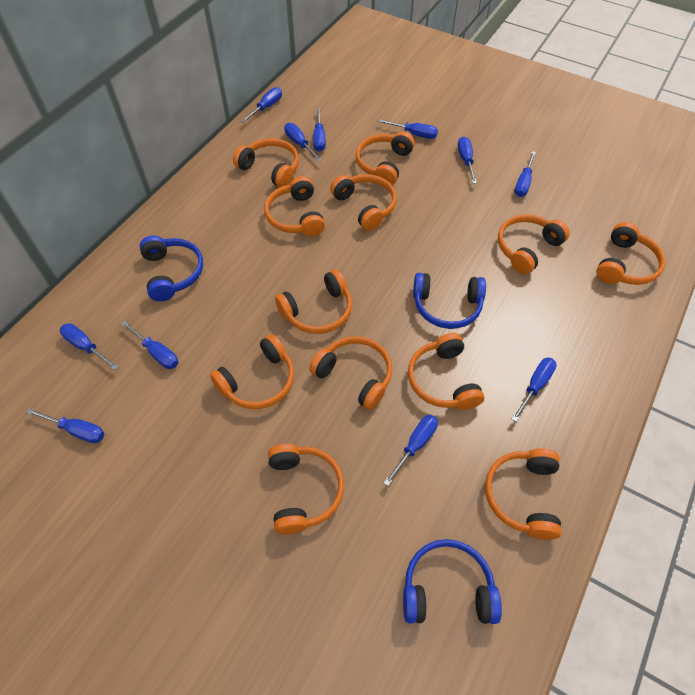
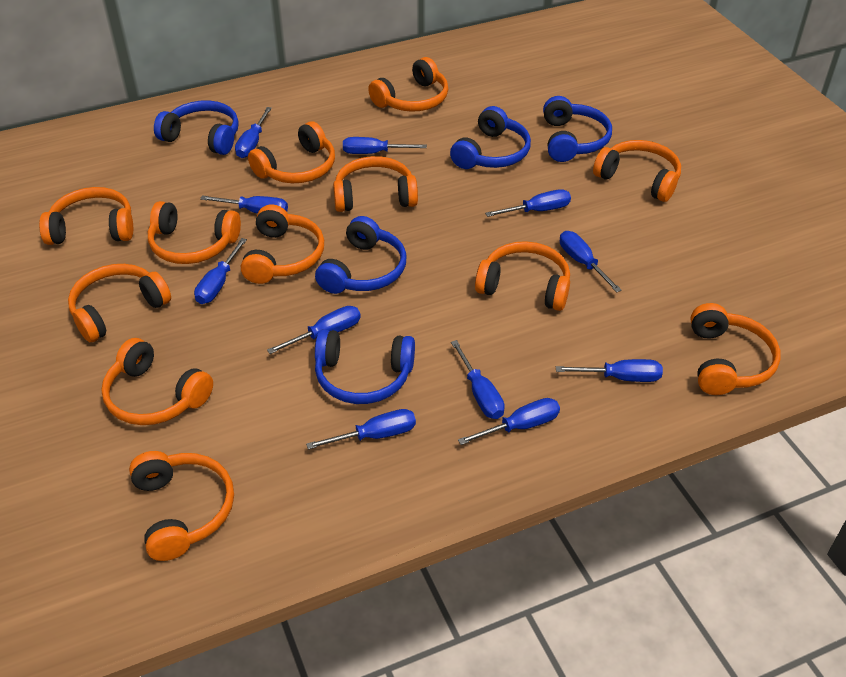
blue headphones: [140,236,203,301] [403,539,502,624] [413,273,486,329] = 3 -> [154,100,239,155] [315,216,406,294] [315,329,415,404] [450,106,531,169] [543,96,612,162] = 5

